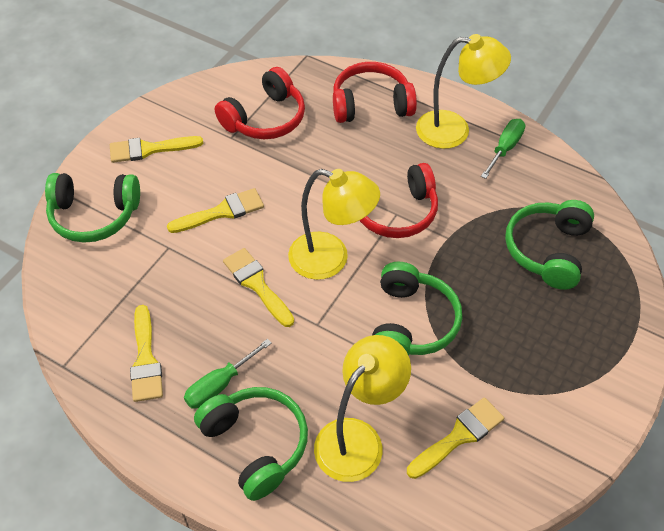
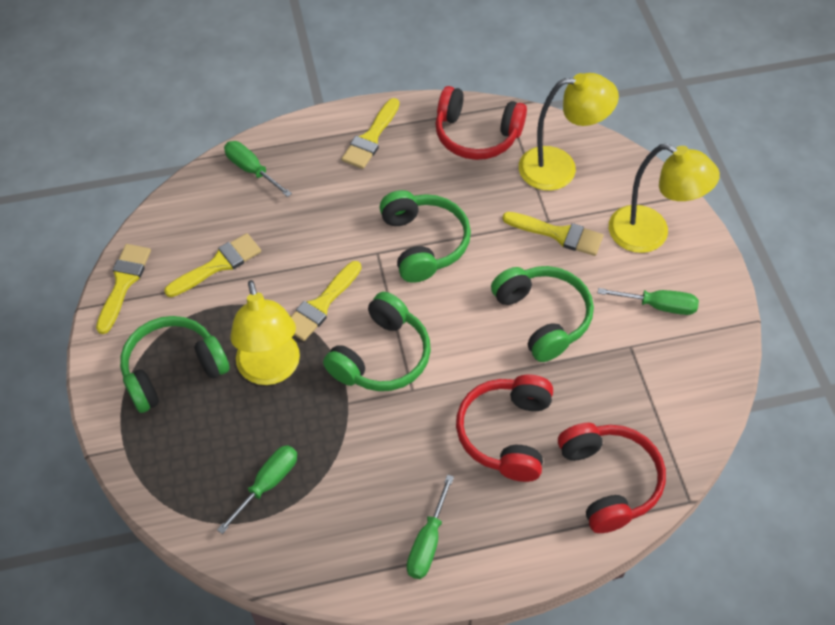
green screwdriver: [184,339,272,409] [481,119,525,179] = 2 -> [217,445,297,534] [224,141,292,197] [407,475,454,579] [598,288,699,315] = 4

